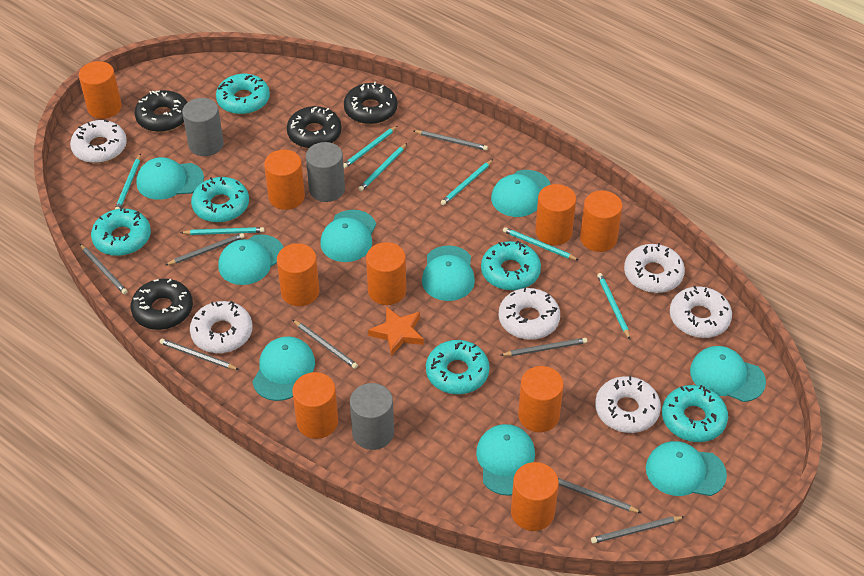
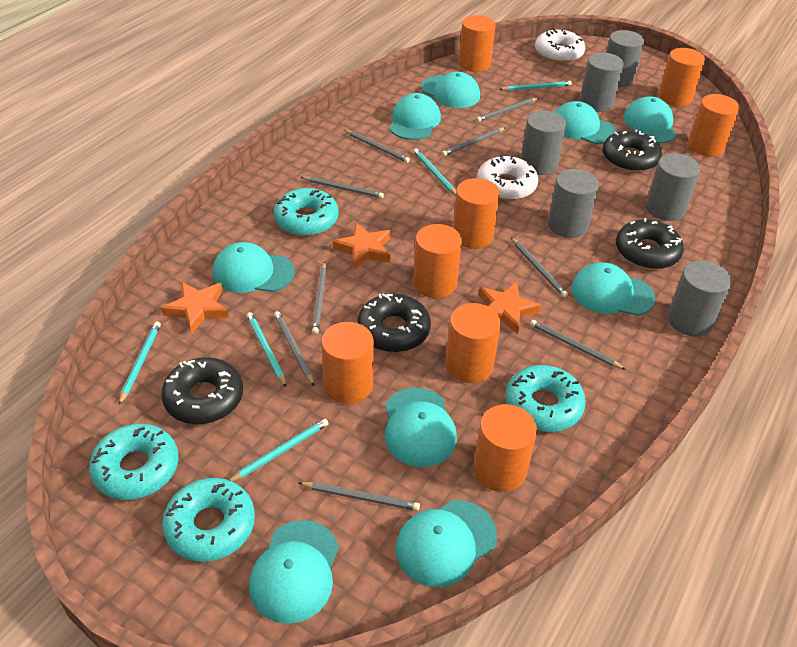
grey cylinder: [182,98,224,156] [306,142,345,202] [350,383,394,450] = 3 -> [521,111,566,175] [548,169,599,238] [580,52,624,112] [606,30,644,88] [646,153,700,221] [667,260,732,337] = 6
grey pencil: [80,244,128,294] [160,339,239,370] [166,233,244,265] [293,320,358,369] [413,130,488,150] [500,338,587,356] [558,478,642,513] [591,516,685,544] = 8 -> [274,311,314,386] [299,482,420,511] [301,177,384,198] [312,262,327,334] [344,130,410,163] [442,128,505,156] [476,98,539,122] [511,237,568,297] [530,320,626,370] = 9
orange cylinder: [79,61,122,119] [264,150,305,210] [277,243,320,306] [292,372,338,439] [366,242,406,305] [511,462,559,531] [518,366,564,432] [535,184,576,245] [580,191,623,252] = 9 -> [321,322,374,404] [413,224,462,298] [446,303,501,383] [453,178,500,249] [459,15,496,72] [473,404,537,492] [658,48,705,106] [688,94,740,157] = 8
orange star: [368,307,424,356] = 1 -> [161,282,229,334] [333,223,391,269] [479,282,542,335] = 3
turquoise donut: [91,207,151,256] [191,177,249,223] [216,74,270,115] [426,340,490,394] [481,240,541,291] [662,385,728,442] = 6 -> [89,424,179,500] [162,478,255,562] [274,188,339,236] [505,365,586,432] = 4
turquoise pencil: [115,154,141,209] [181,227,264,235] [343,126,397,169] [358,143,407,191] [441,159,493,205] [503,227,579,260] [597,273,630,339] = 7 -> [119,322,161,405] [229,419,329,482] [247,312,286,387] [413,148,456,196] [500,81,572,91] = 5
white donut: [70,120,127,163] [190,301,252,353] [499,288,560,340] [595,376,661,433] [624,243,685,293] [670,286,732,338] = 6 -> [477,155,538,200] [535,28,585,63] = 2

